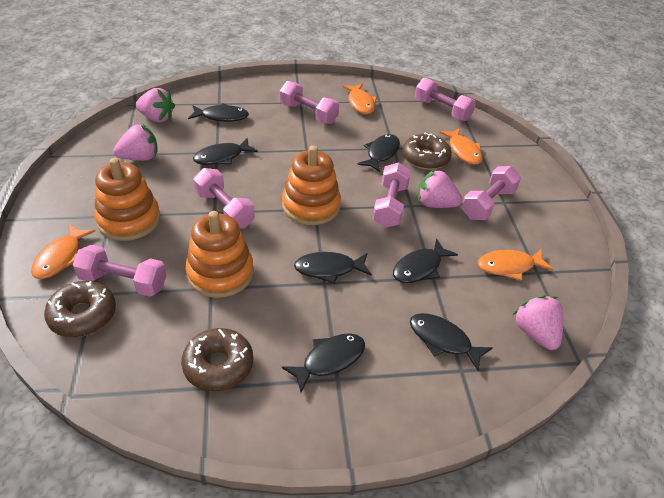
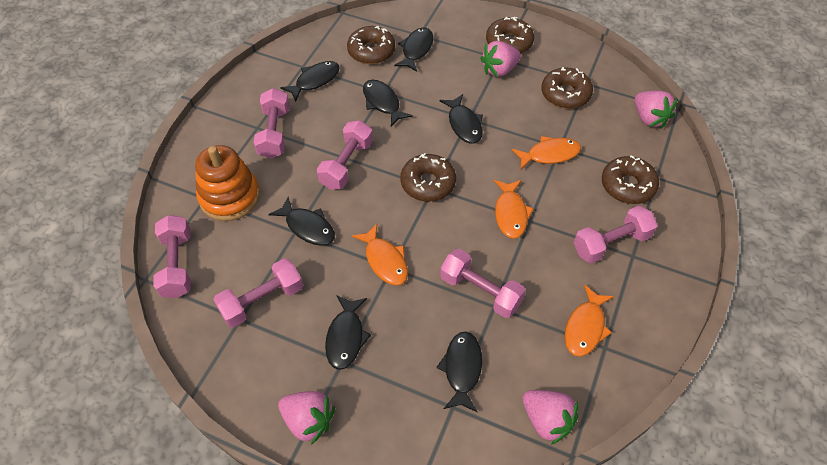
brown donut: [44,281,116,337] [181,328,253,392] [402,133,452,170] = 3 -> [347,26,395,64] [400,153,456,202] [486,17,534,54] [541,67,593,109] [602,155,659,204] = 5
orange stacking toy: [94,158,160,241] [185,211,254,298] [282,146,341,225] = 3 -> [195,145,260,221] = 1

